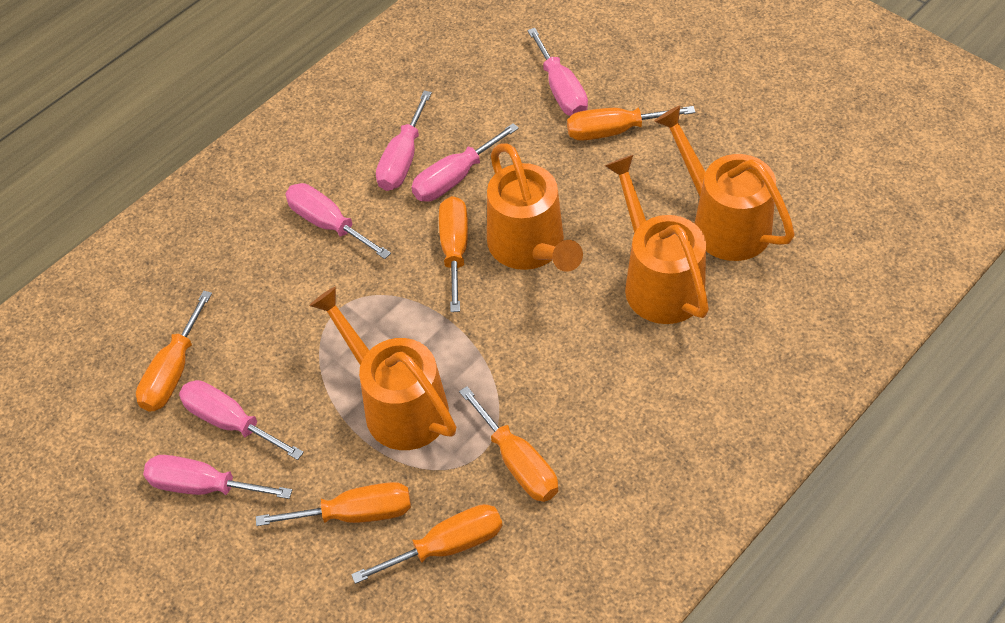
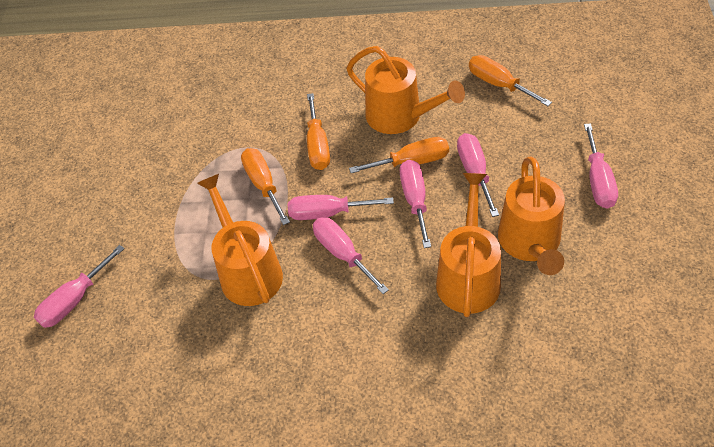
orange screwdriver: [136,290,212,412] [256,482,411,526] [351,504,502,584] [439,196,468,312] [459,386,558,502] [567,106,695,141] = 6 -> [241,148,290,225] [307,93,330,170] [349,137,449,173] [469,55,552,106] = 4

